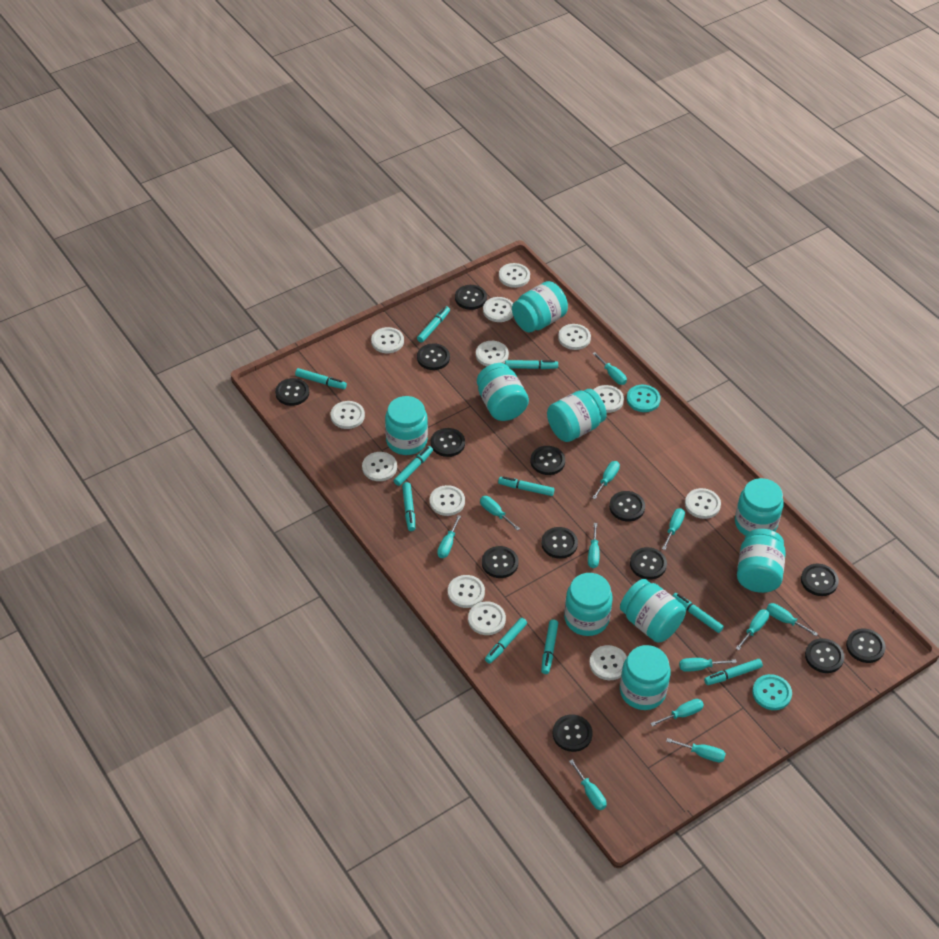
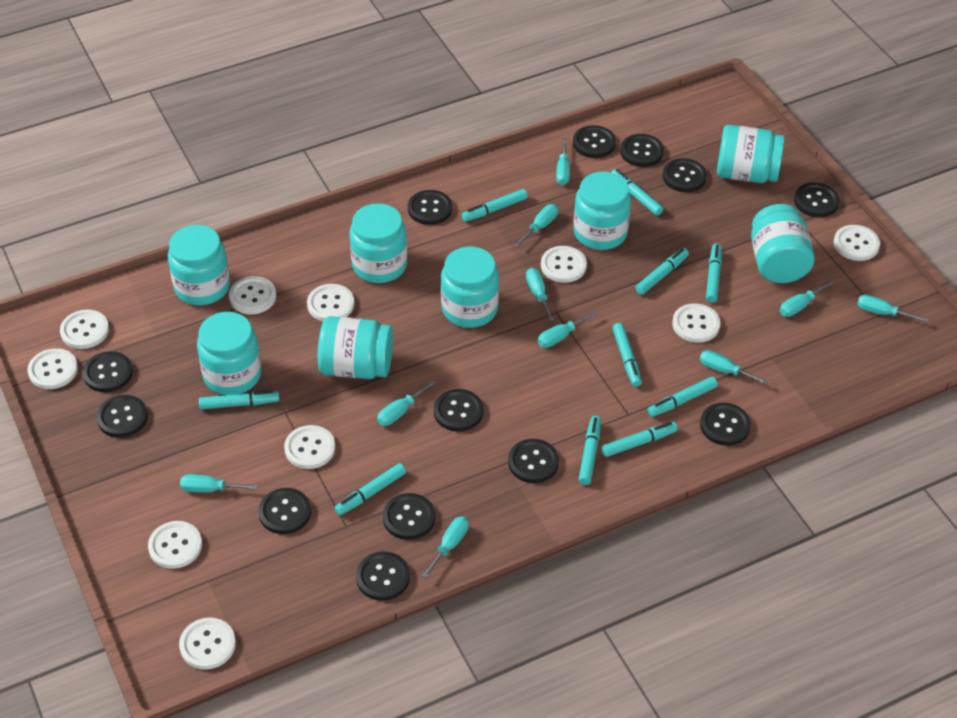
turquoise button: [627,385,661,412] [752,674,792,710] = 2 -> none = 0
turquoise jar: [385,396,428,455] [477,363,529,421] [512,281,568,333] [547,389,607,442] [564,573,613,636] [620,579,686,643] [620,645,671,710] [735,478,784,536] [737,529,786,593] = 9 -> [168,225,230,305] [197,312,262,395] [318,316,393,379] [349,203,407,283] [441,247,499,328] [573,172,631,250] [717,125,785,183] [751,204,815,283] = 8
turquoise screwdriver: [437,515,461,558] [480,496,520,531] [569,760,606,810] [588,523,600,568] [592,352,627,385] [592,461,620,499] [650,699,704,726] [662,508,685,550] [666,738,726,762] [679,658,737,672] [735,609,769,650] [766,603,818,636] = 12 -> [180,474,258,493] [377,380,436,426] [422,516,469,578] [514,204,559,246] [526,268,554,321] [538,311,598,348] [556,138,570,185] [700,350,769,385] [780,280,835,317] [857,295,928,322] = 10
white button: [331,401,365,429] [362,452,397,481] [371,327,404,353] [430,485,465,516] [448,575,485,608] [468,601,506,635] [476,341,509,366] [483,297,513,322] [499,263,530,288] [558,324,591,350] [589,645,627,680] [594,385,624,413] [685,488,721,519] = 13 -> [28,348,78,389] [60,310,109,349] [148,521,202,569] [179,618,236,670] [229,276,276,315] [284,425,335,469] [307,284,354,321] [541,246,587,283] [672,303,720,343] [834,225,880,261] = 10

